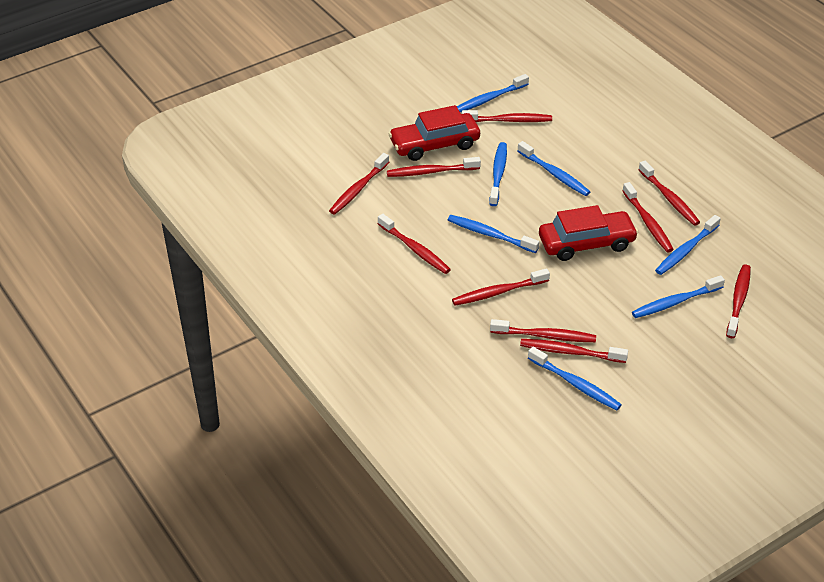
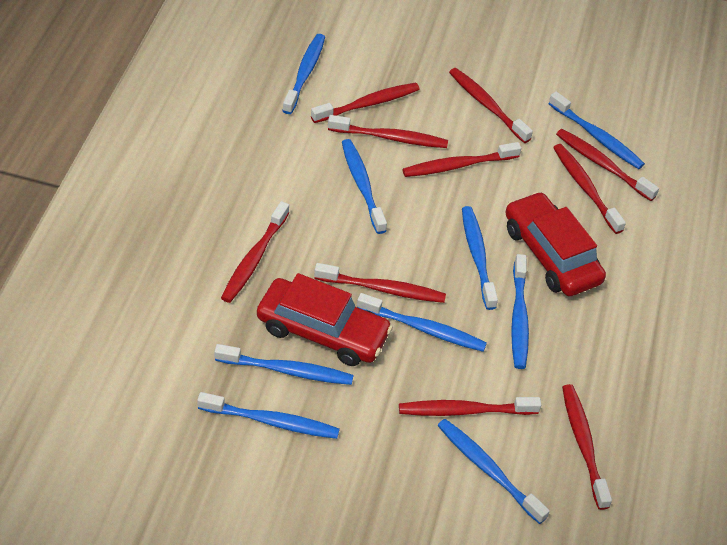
blue toothbrush: [448,215,539,253] [457,74,529,112] [489,142,507,206] [518,141,590,196] [528,347,622,411] [632,275,725,318] [655,215,721,275] = 7 -> [197,392,340,439] [215,344,354,385] [282,34,325,114] [342,139,387,234] [357,293,487,352] [437,419,550,524] [462,206,498,310] [511,254,529,369] [548,92,645,169] = 9

